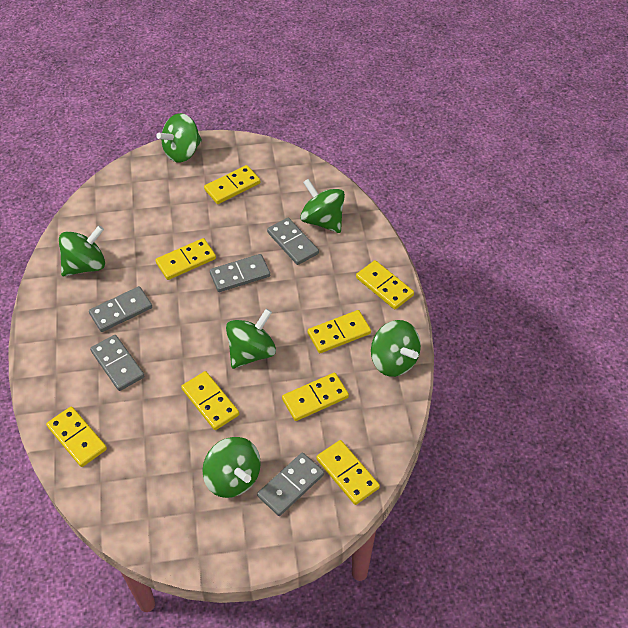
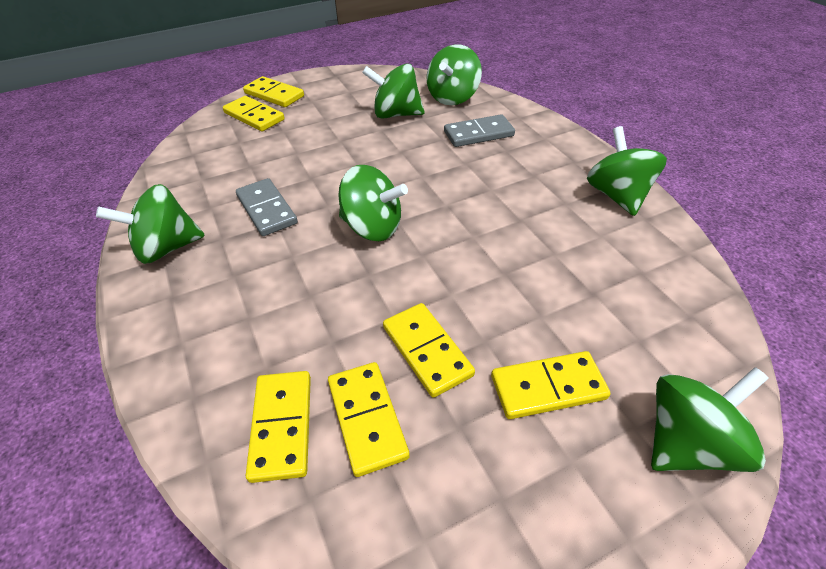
grey domino: [89,286,152,332] [90,335,144,391] [210,254,270,292] [257,452,324,516] [267,218,319,265] = 5 -> [236,178,298,236] [444,114,515,147] = 2
yellow domino: [46,406,107,467] [156,238,216,280] [181,371,239,430] [204,165,260,204] [282,373,349,421] [307,310,371,353] [316,440,380,505] [356,260,414,309] = 8 -> [223,96,285,131] [243,76,304,107] [246,371,311,483] [328,362,410,477] [383,303,475,398] [491,351,611,419] = 6

